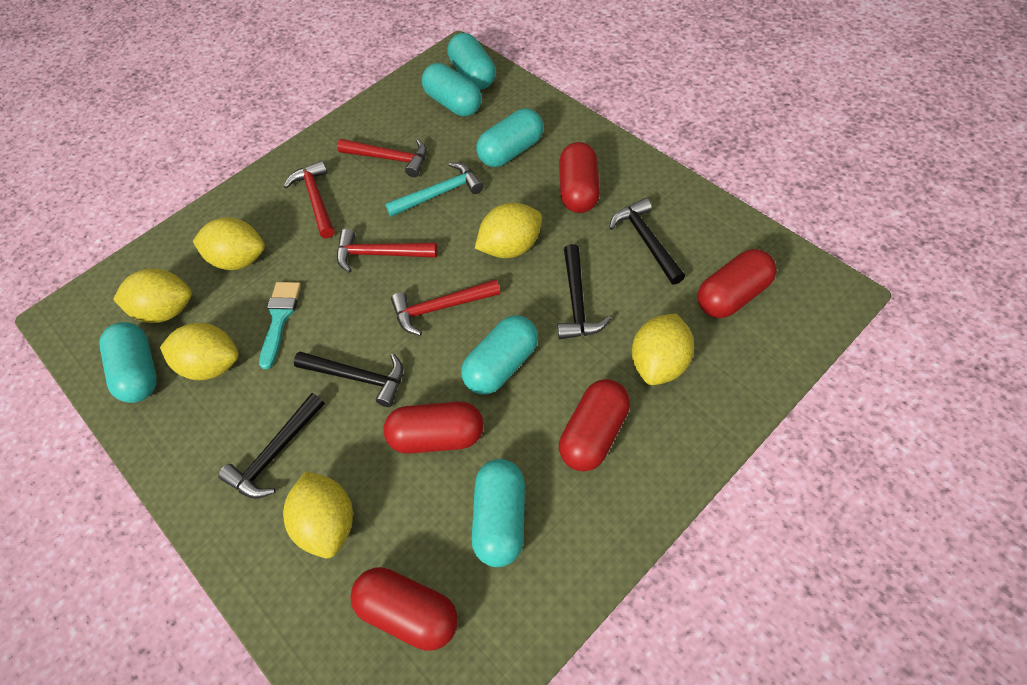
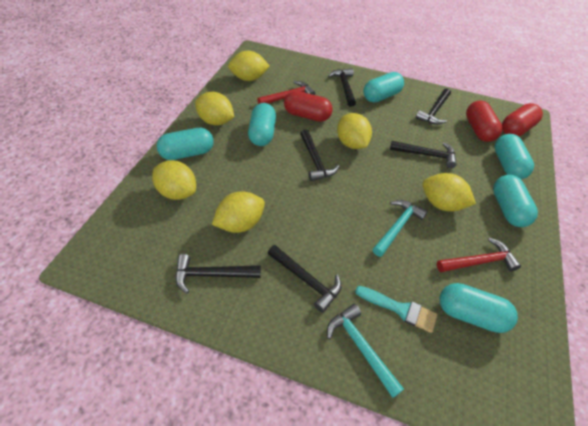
black hammer: [218,393,325,499] [294,351,403,407] [558,244,611,339] [609,198,685,285] = 4 -> [175,254,261,293] [267,245,341,313] [300,130,339,181] [328,68,356,107] [390,141,457,168] [416,88,451,125] = 6
red capsule: [350,567,458,651] [383,402,484,454] [559,142,600,213] [559,379,630,471] [698,249,777,318] = 5 -> [284,91,333,122] [466,100,502,142] [502,103,543,136] = 3
red hammer: [283,160,334,238] [337,139,427,177] [337,229,438,273] [391,279,501,336] = 4 -> [257,81,315,104] [437,238,521,272] = 2
turquoise hammer: [385,162,484,217] = 1 -> [327,304,404,398] [373,200,428,257] = 2

